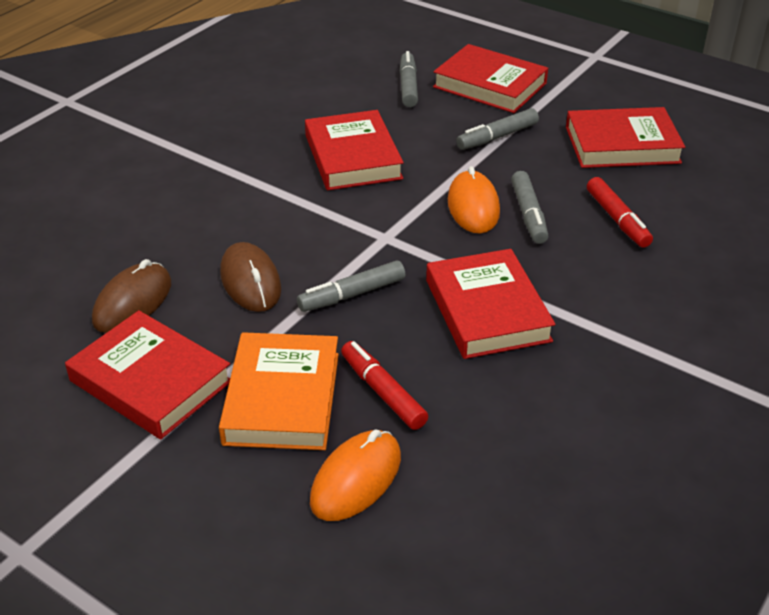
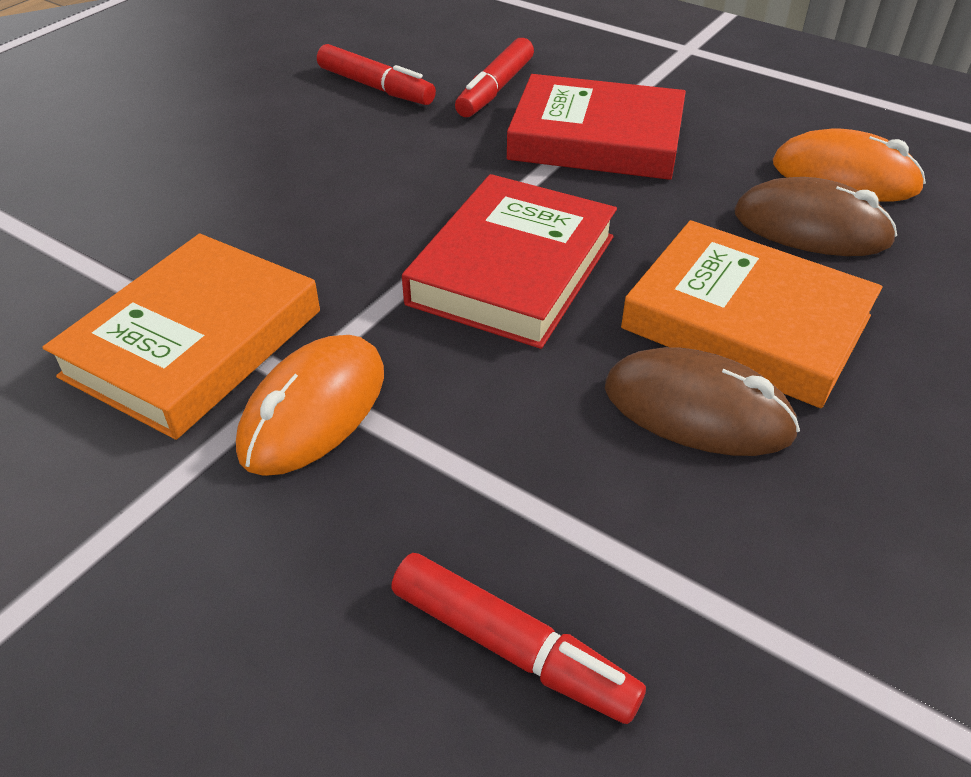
grey marker: [297,261,405,312] [400,51,418,107] [456,108,539,150] [511,171,548,244] = 4 -> none = 0
orange book: [219,332,339,450] = 1 -> [42,233,320,440] [621,220,882,408] = 2
red book: [65,310,230,439] [305,110,404,190] [426,249,556,359] [433,44,548,113] [566,107,685,168] = 5 -> [402,174,617,349] [507,74,686,180] = 2
red marker: [341,341,428,430] [587,177,653,248] = 2 -> [317,44,436,105] [391,553,646,724] [455,38,534,117] = 3

